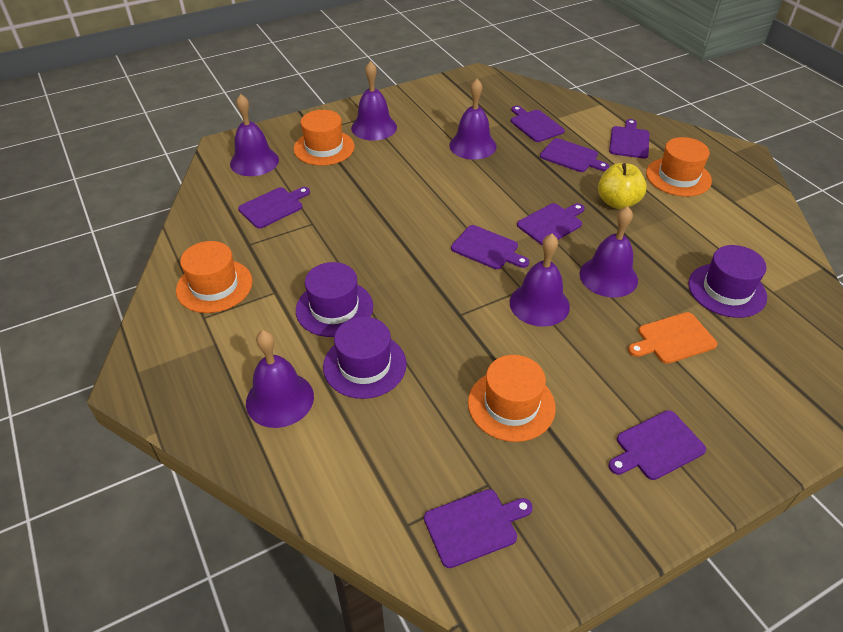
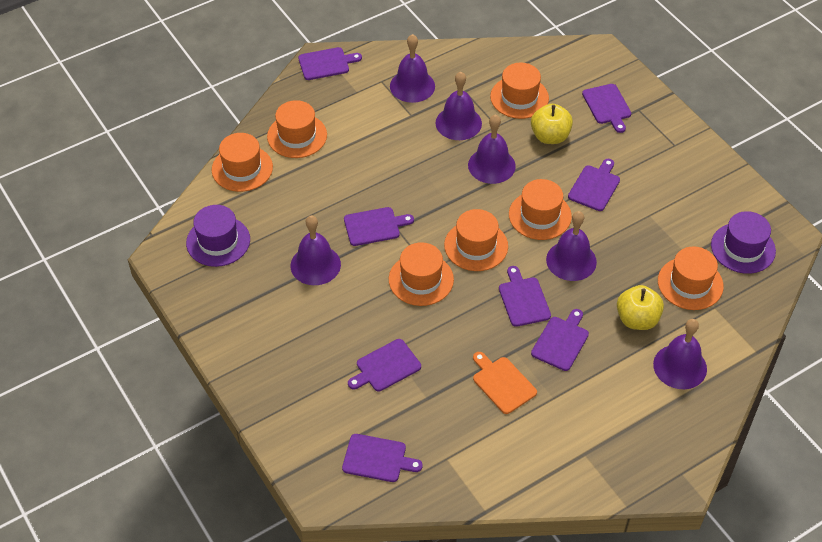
orange hat: [176,241,253,313] [294,110,355,166] [468,355,556,442] [646,137,712,196] = 4 -> [212,133,273,192] [267,100,327,158] [389,242,454,306] [444,209,508,271] [490,63,549,119] [509,179,572,240] [658,246,724,310] = 7
purple hat: [296,262,373,337] [323,317,407,399] [688,245,767,318] = 3 -> [186,205,250,267] [711,211,776,274] = 2
yellow apple: [598,163,647,209] = 1 -> [531,104,573,144] [617,285,664,330] = 2

